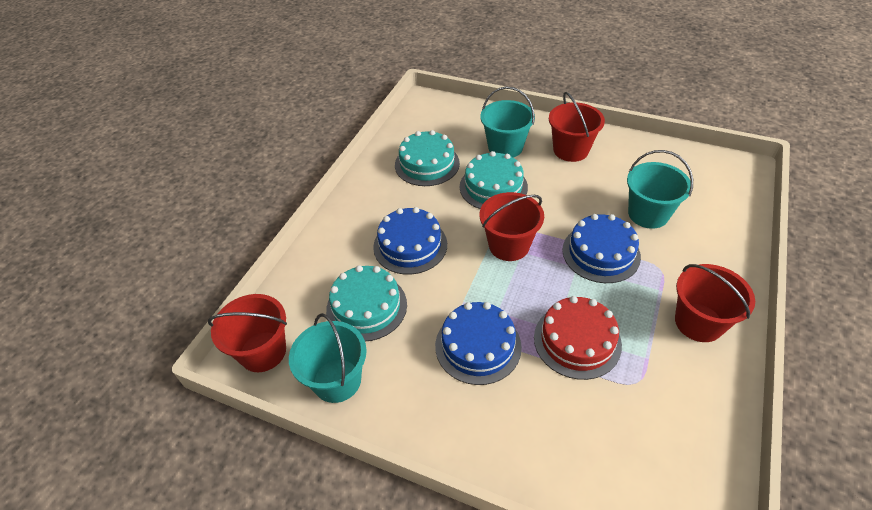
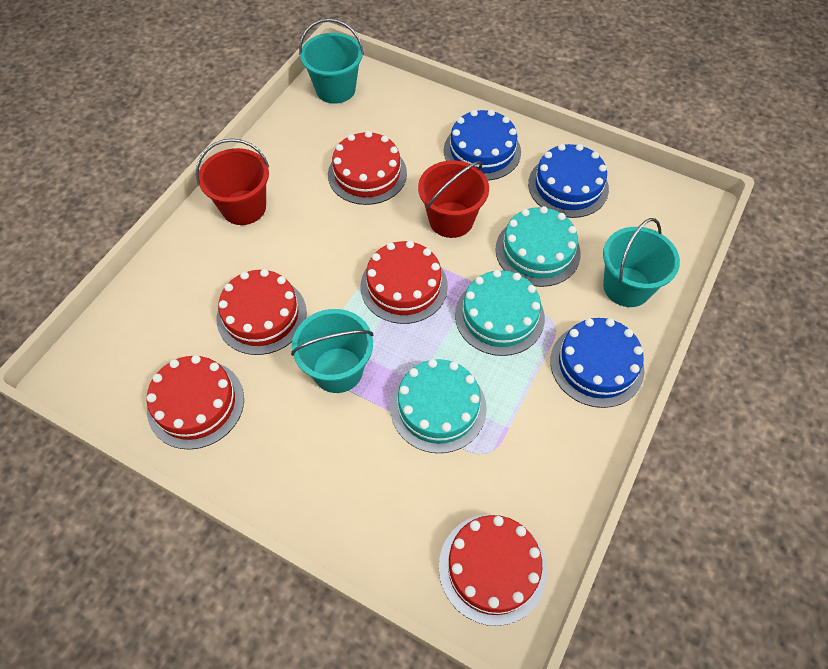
red bucket: [208,294,287,372] [480,192,544,261] [549,92,605,162] [675,264,755,342] = 4 -> [196,138,269,225] [418,160,489,238] = 2
red cake: [534,296,622,380] = 1 -> [147,355,244,450] [217,269,307,355] [328,131,407,205] [361,241,448,324] [439,514,547,626] = 5

